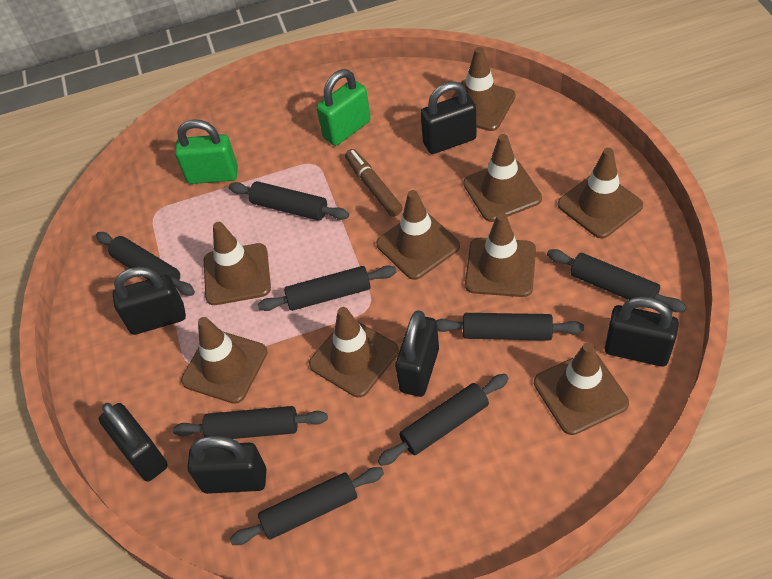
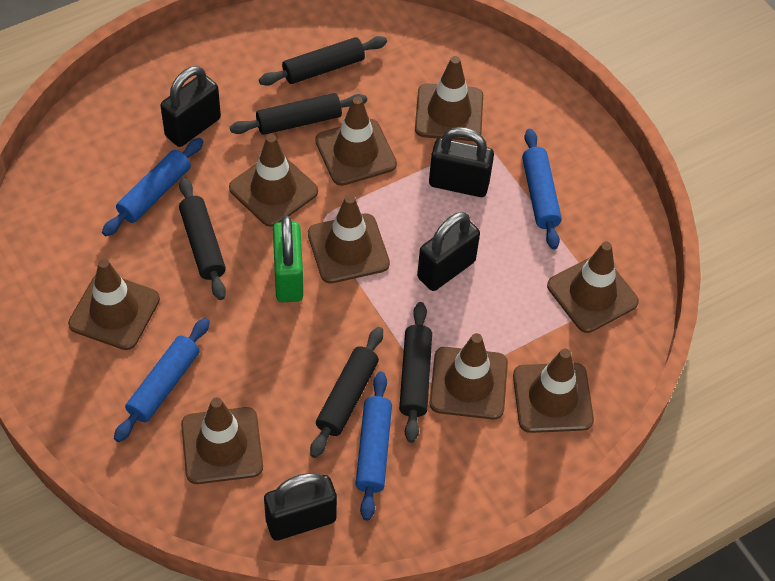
black padlock: [99,403,168,482] [113,267,186,335] [187,436,266,494] [395,311,439,397] [420,81,476,154] [605,297,679,367] = 6 -> [160,66,221,147] [264,473,337,541] [417,212,480,291] [429,127,494,197] = 4
black rolling pin: [96,232,195,296] [173,406,328,439] [229,181,349,220] [230,467,384,545] [258,266,396,311] [378,374,509,466] [436,313,584,340] [547,249,687,312] = 8 -> [179,177,226,300] [230,93,367,135] [259,36,387,86] [310,327,383,458] [399,302,432,443] = 5
blue rolling pin: none = 0 -> [102,138,203,236] [114,318,210,442] [356,372,392,521] [522,129,562,249] = 4
brown marker: [345,149,403,217] = 1 -> none = 0
green padlock: [175,119,238,184] [316,69,371,146] = 2 -> [273,216,303,302] = 1

